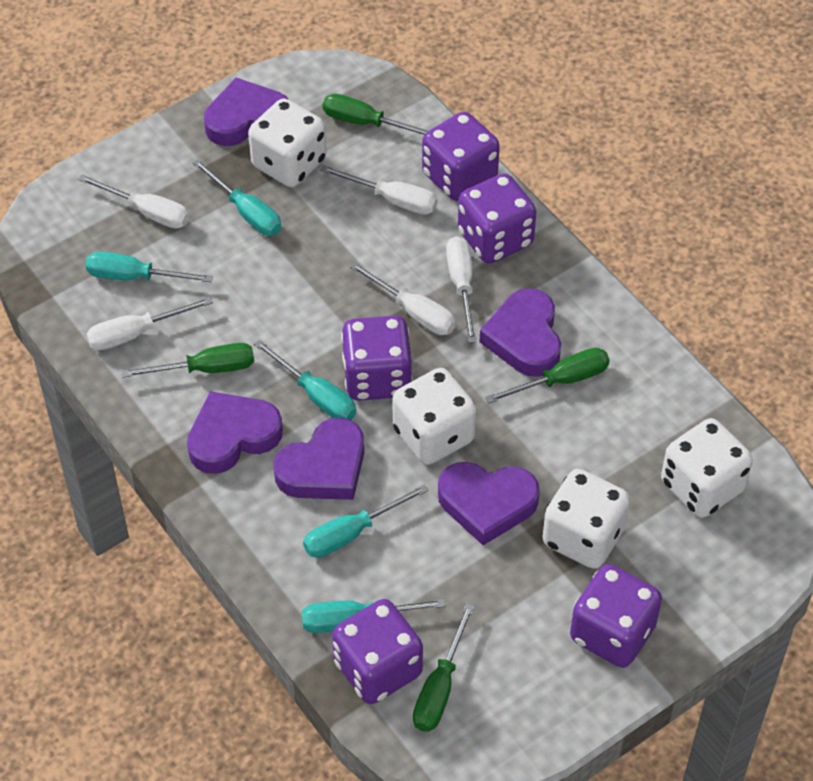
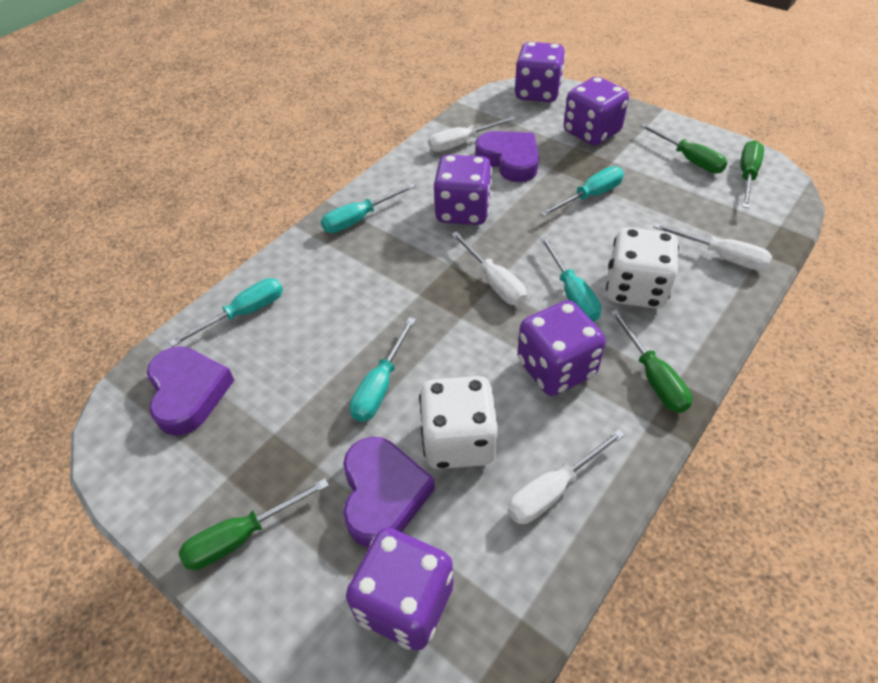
purple heart: [187,391,283,474] [204,78,289,146] [273,418,364,500] [438,462,540,545] [480,288,561,377] = 5 -> [147,346,234,436] [343,437,435,547] [475,131,539,182] = 3
white dice: [248,99,326,187] [393,368,477,465] [542,469,630,569] [661,418,753,518] = 4 -> [419,376,498,469] [606,227,679,309] = 2
white screwdriver: [78,174,190,229] [86,297,213,350] [320,165,438,215] [349,262,456,335] [446,236,477,343] = 5 -> [428,116,516,152] [451,231,527,305] [507,429,625,524] [653,223,772,270] = 4

